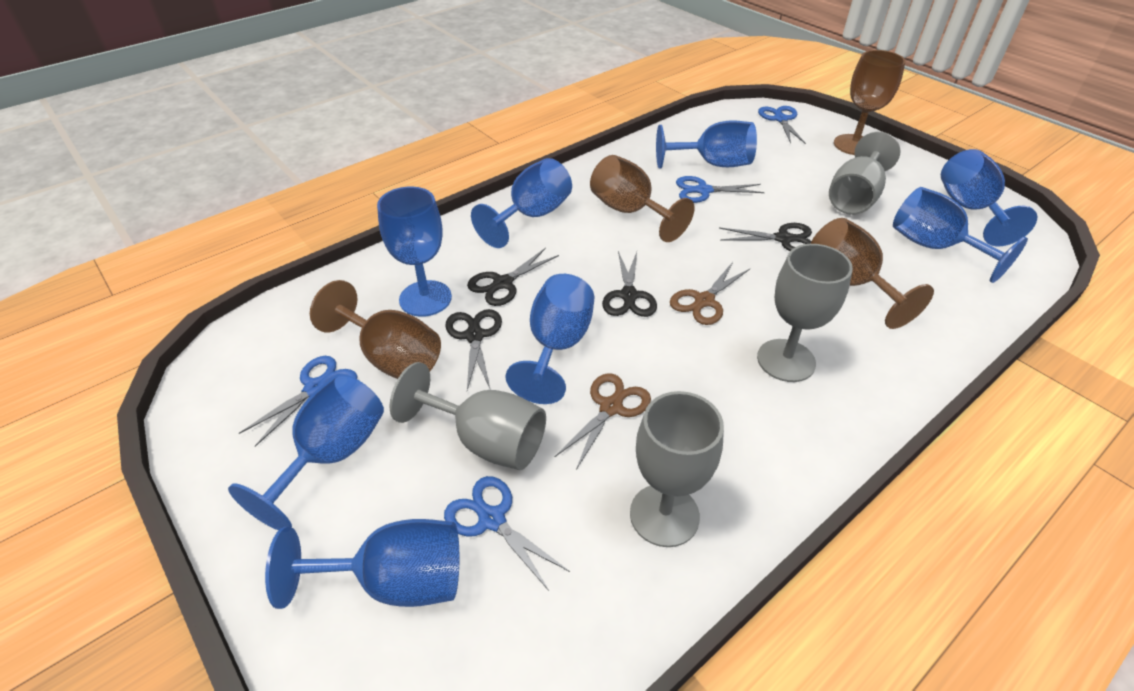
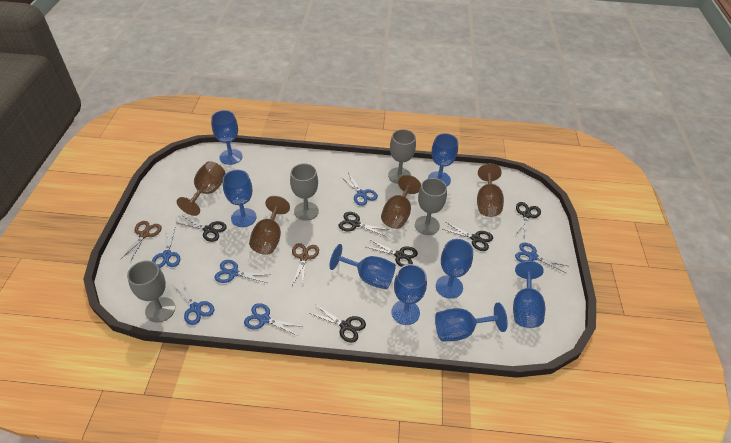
black scissors: [446,309,502,390] [467,248,559,306] [602,251,657,317] [719,223,812,251] = 4 -> [178,216,227,242] [309,304,366,343] [339,212,389,236] [367,239,418,267] [442,222,493,251] [515,202,541,238] = 6
blue scissors: [239,356,358,447] [444,476,570,591] [676,176,765,203] [758,106,806,144] = 4 -> [152,228,180,268] [174,279,214,325] [215,260,270,283] [244,303,303,336] [340,173,378,206] [515,243,567,273] = 6

